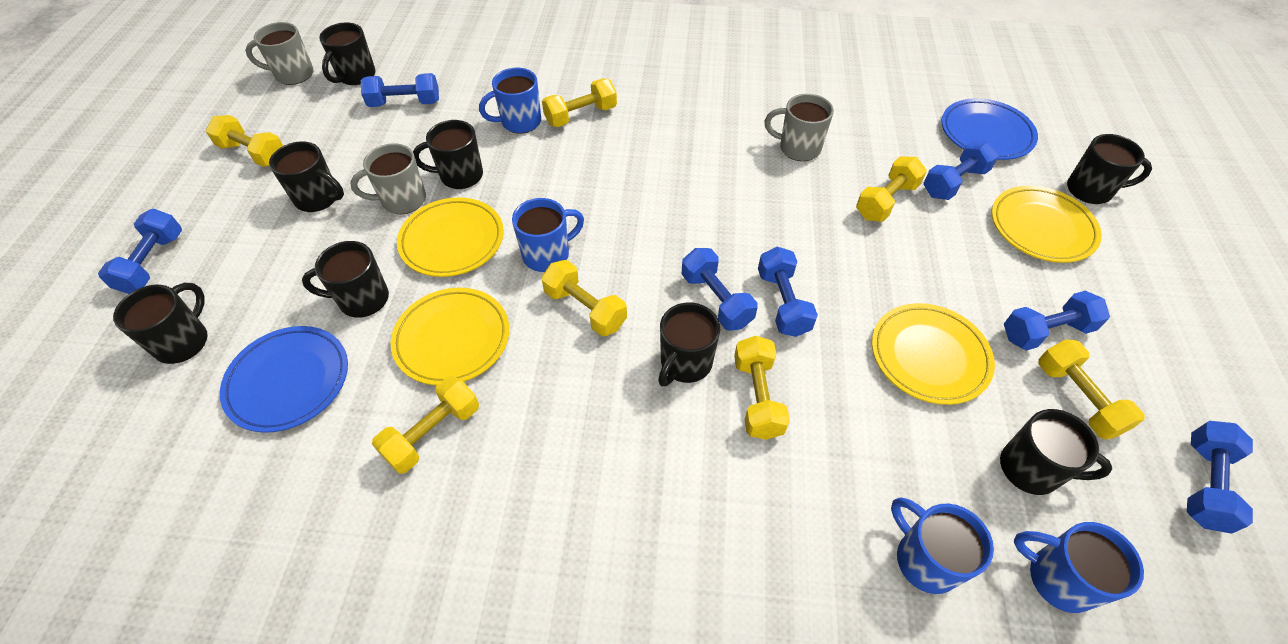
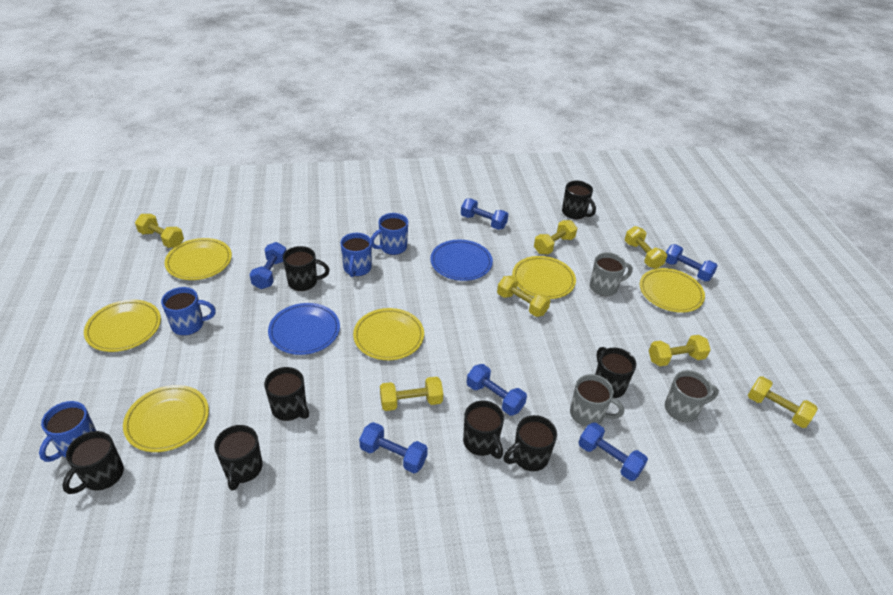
blue dumbbell: [98,209,182,294] [361,73,439,107] [682,248,758,331] [758,247,818,337] [924,140,999,200] [1004,291,1110,351] [1187,421,1253,534] = 7 -> [249,242,286,289] [359,422,428,473] [461,199,508,230] [467,364,527,416] [578,422,648,481] [665,244,718,281] = 6
yellow plate: [391,288,509,385] [397,197,504,277] [872,303,995,405] [992,186,1102,263] = 4 -> [84,300,161,352] [123,385,209,452] [165,238,232,280] [353,308,424,360] [512,256,576,299] [640,268,705,313] = 6

